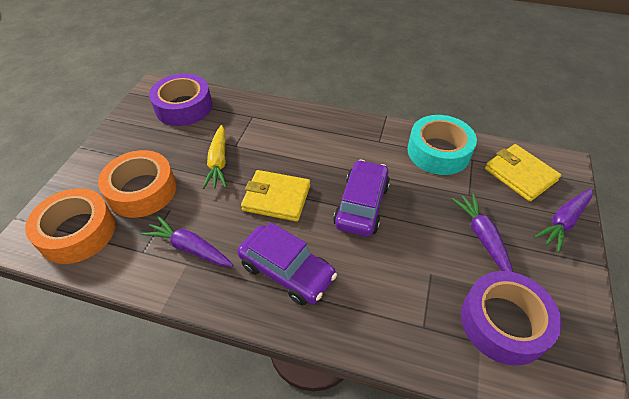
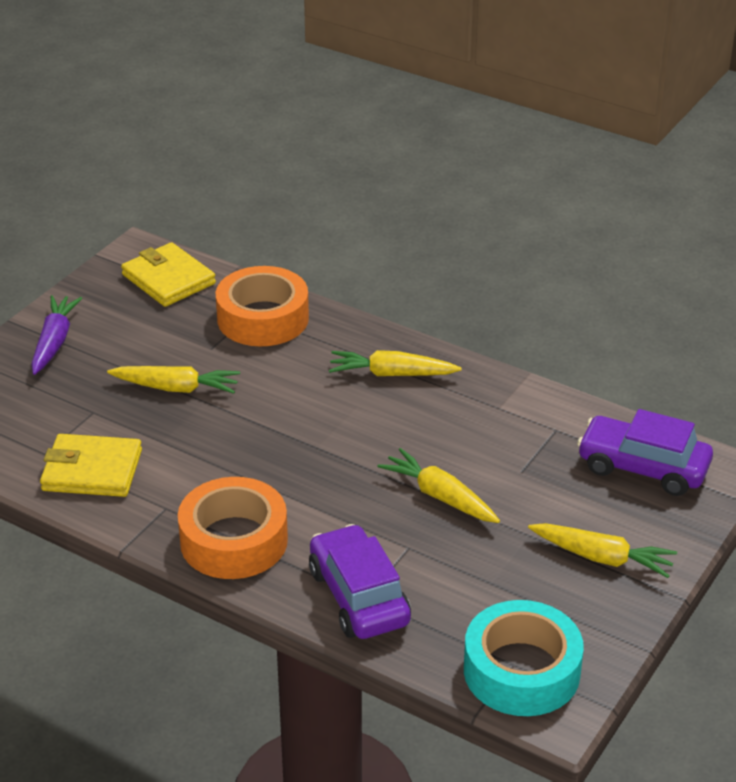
purple carrot: [141,216,234,267] [452,193,513,272] [534,189,593,252] = 3 -> [31,295,82,375] = 1
purple tape: [149,73,212,126] [461,271,562,366] = 2 -> none = 0
yellow carrot: [203,125,227,189] = 1 -> [107,366,240,394] [329,350,462,376] [378,448,500,523] [528,523,677,578] = 4

